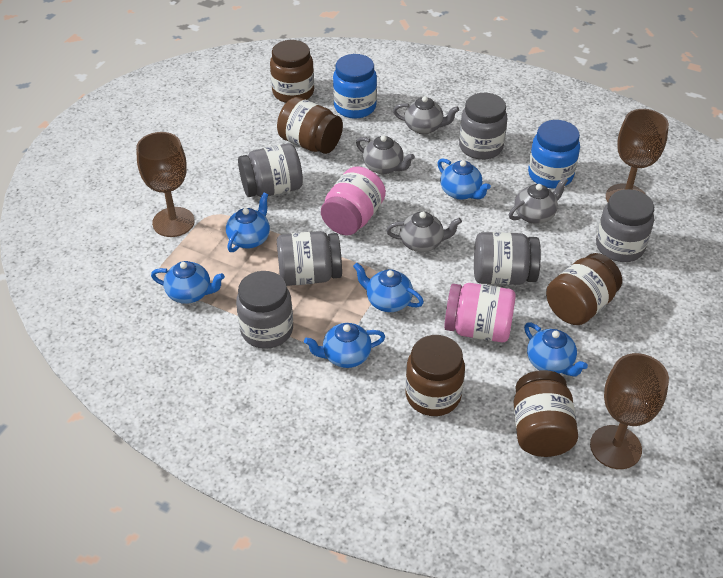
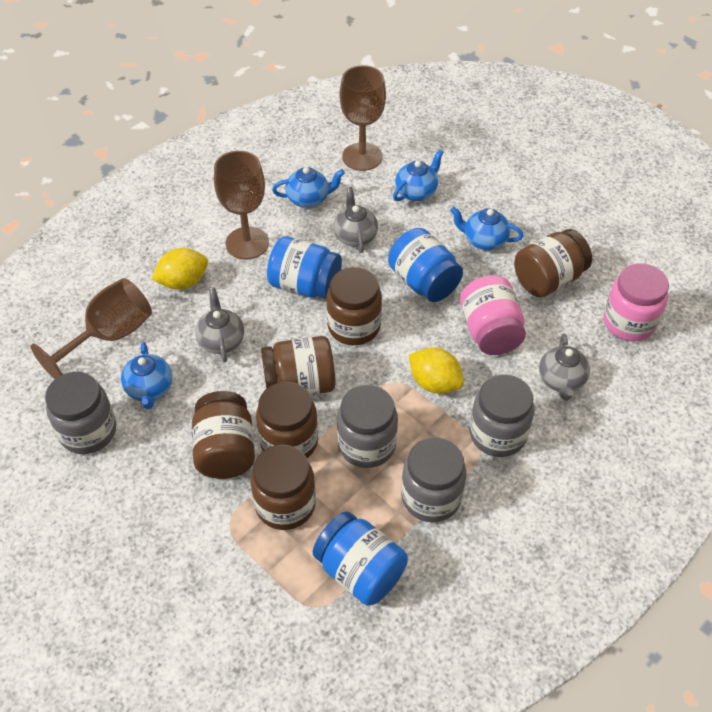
blue jar: [333,54,377,119] [528,120,580,188] = 2 -> [267,236,342,299] [313,511,408,606] [388,228,463,302] = 3
blue teapot: [151,261,225,304] [226,193,270,252] [304,323,385,368] [353,263,424,312] [437,158,491,200] [524,322,588,376] = 6 -> [121,342,172,409] [272,167,345,208] [393,149,444,201] [450,207,523,250] = 4
brown jar: [270,40,314,103] [277,97,343,154] [405,335,465,416] [513,370,578,457] [546,253,622,325] = 5 -> [192,391,255,479] [251,445,316,530] [256,382,318,458] [261,336,335,395] [326,267,382,345] [514,229,592,297] = 6
grey jar: [236,271,293,349] [238,143,303,197] [277,231,342,286] [459,93,507,160] [474,232,541,285] [596,189,654,262] = 6 -> [45,372,116,454] [337,385,398,468] [401,437,466,522] [470,374,534,457] = 4
grey teapot: [356,135,415,174] [386,211,462,252] [393,96,459,134] [509,177,568,224] = 4 -> [195,288,244,363] [333,187,378,253] [539,334,590,401] = 3
yellow lemon: none = 0 -> [152,248,208,290] [409,347,464,394] = 2

